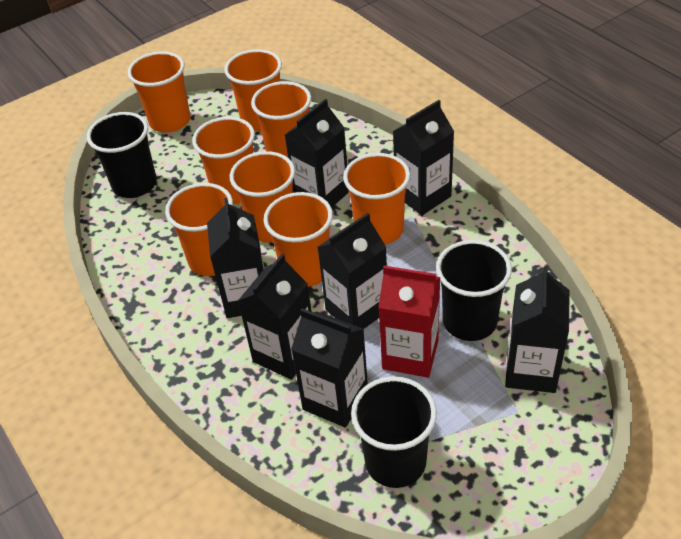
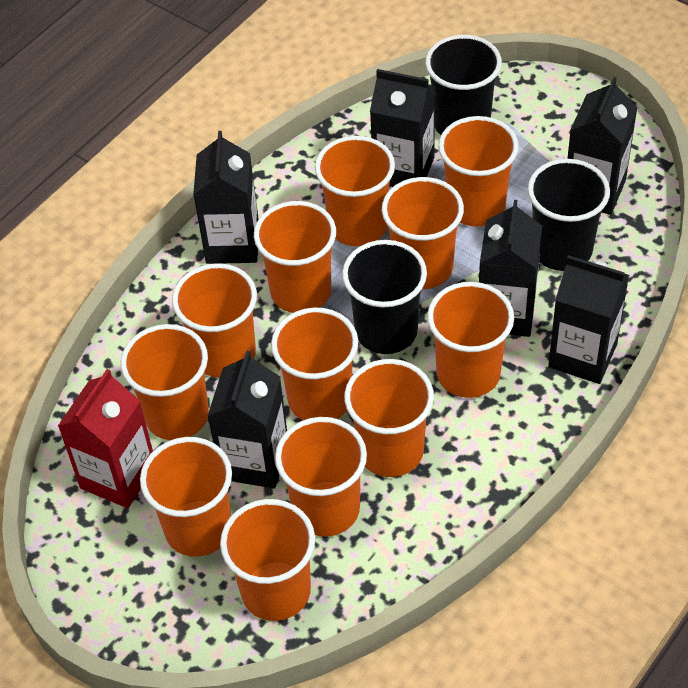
black carton: [207,198,264,318] [238,254,312,380] [285,99,349,208] [291,308,368,428] [317,213,387,329] [393,100,454,215] [505,266,570,393] = 7 -> [193,131,259,264] [207,351,287,489] [370,69,435,187] [479,200,542,337] [548,255,629,384] [567,77,638,215] = 6
orange cup: [128,51,191,133] [165,183,233,276] [192,117,255,204] [224,49,282,131] [230,151,295,243] [251,81,311,157] [264,192,333,287] [343,153,410,245] = 8 -> [121,324,209,440] [140,437,232,557] [172,263,257,378] [220,499,315,621] [254,201,336,313] [271,307,358,420] [275,417,367,537] [315,136,395,246] [344,359,434,477] [382,177,464,289] [427,282,514,398] [438,116,519,226] = 12

